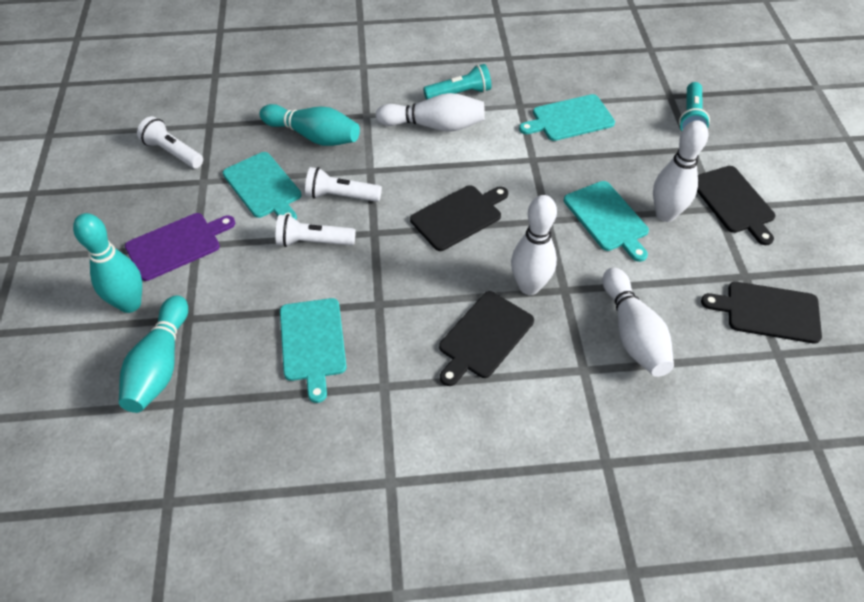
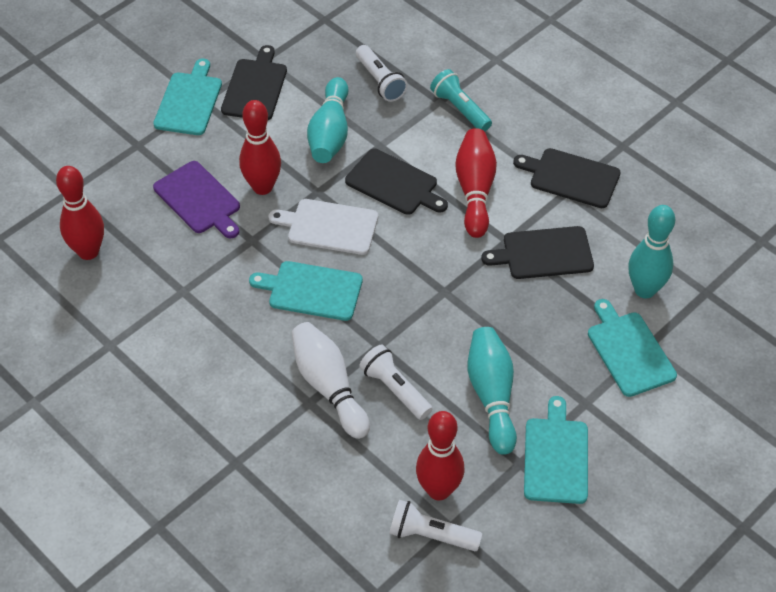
red bowling pin: none = 0 -> [56,166,104,260] [239,100,281,195] [416,411,464,500] [455,128,497,238] = 4
turquoise flashlight: [423,64,492,100] [679,82,710,131] = 2 -> [430,69,492,131] = 1
white bowling pin: [375,93,485,132] [511,195,557,295] [602,268,674,377] [653,120,708,222] = 4 -> [291,322,370,439] = 1
white cutting board: none = 0 -> [269,199,378,255] = 1

